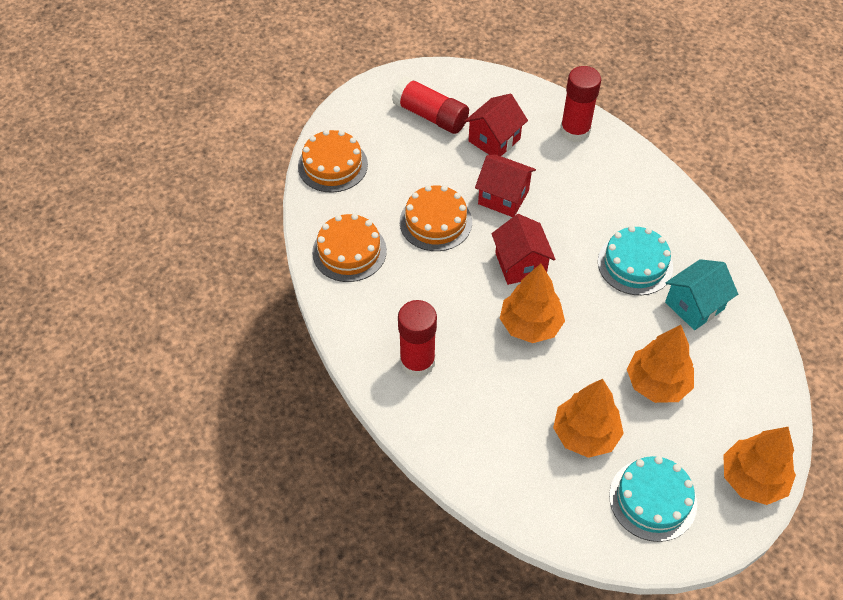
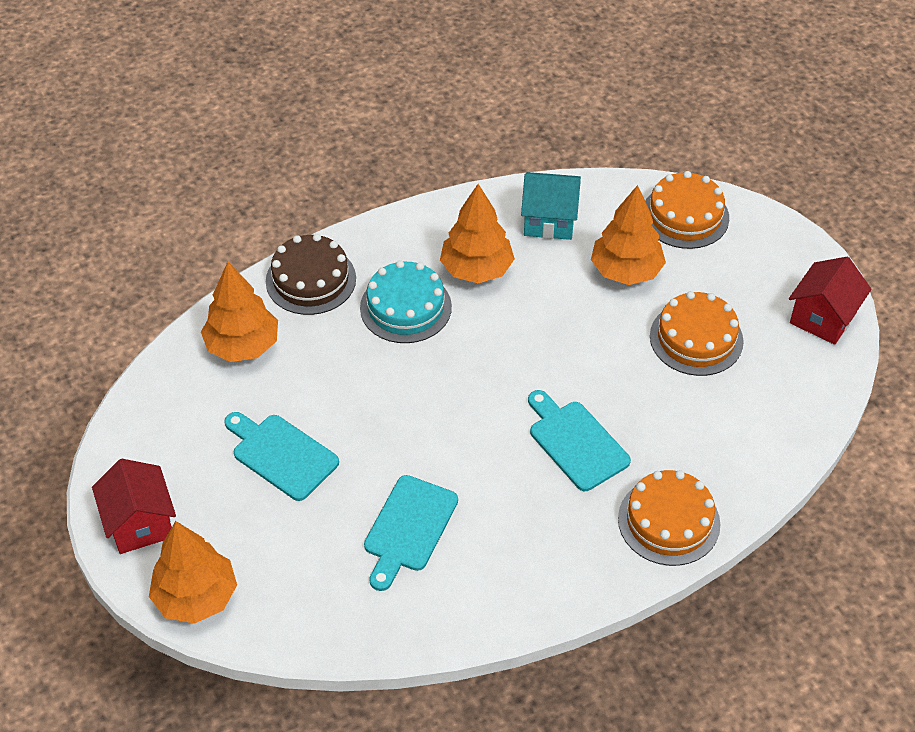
brown cake: none = 0 -> [266,234,356,315] = 1
red glue stick: [392,76,469,134] [398,300,437,377] [560,66,601,142] = 3 -> none = 0
red house: [464,94,528,156] [475,154,536,217] [492,214,555,285] = 3 -> [92,459,176,554] [789,257,872,345] = 2
turquoise cake: [598,226,673,295] [609,456,697,542] = 2 -> [360,260,452,343] = 1
turquoise cutting board: none = 0 -> [224,412,339,501] [364,475,458,591] [528,390,631,491] = 3

